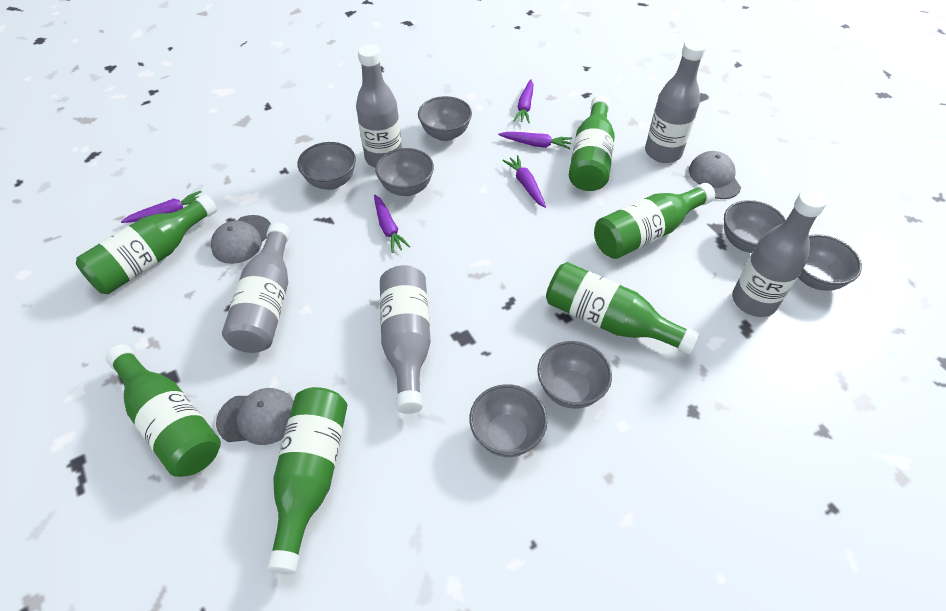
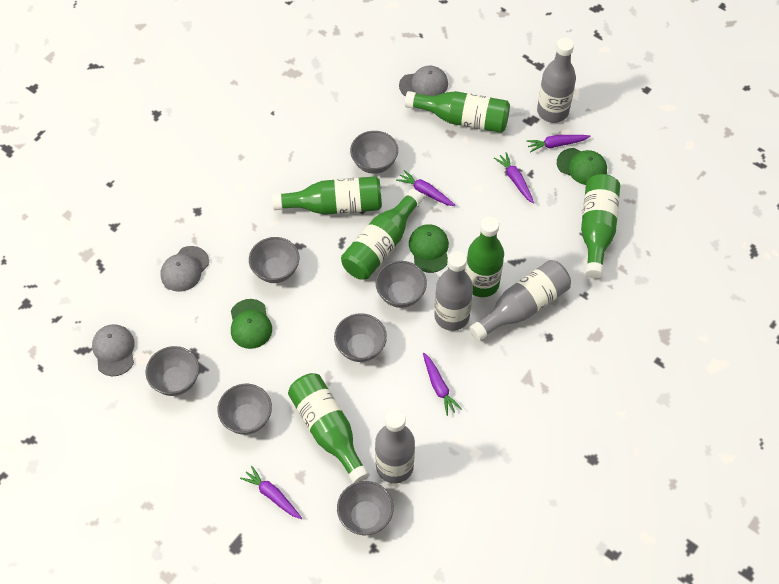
green cap: none = 0 -> [231,299,272,349] [409,224,449,273] [557,148,607,185] = 3
grey bottle: [222,223,290,353] [356,44,402,167] [380,265,431,414] [645,39,706,163] [732,189,827,317] = 5 -> [375,409,415,483] [434,251,473,331] [469,260,571,341] [537,37,576,123] = 4

